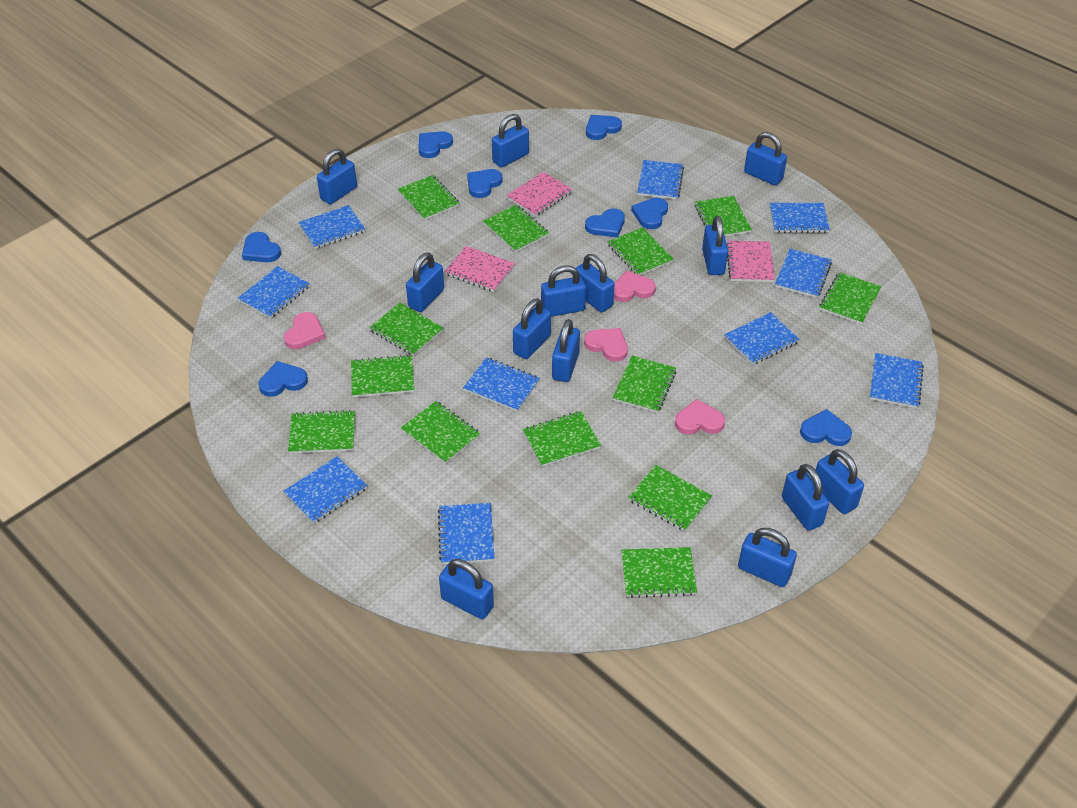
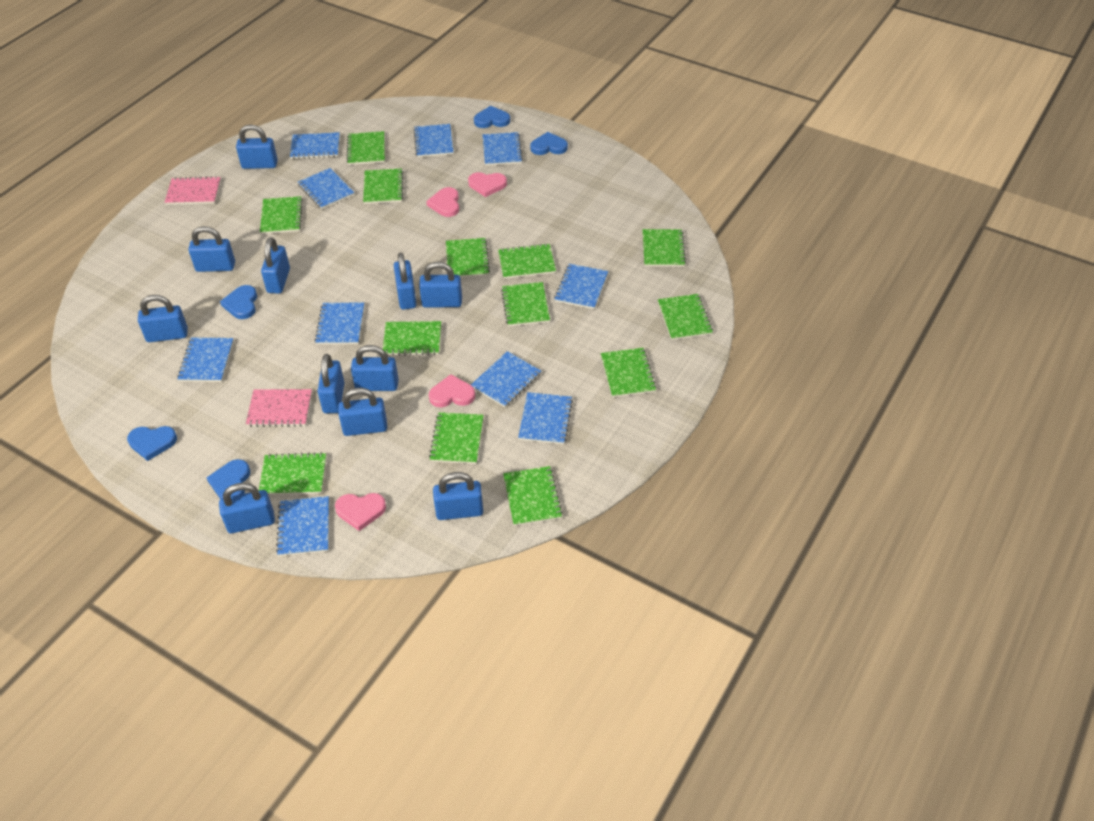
blue heart: [242,232,281,262] [259,361,308,397] [418,131,453,158] [467,169,502,198] [585,208,625,237] [586,115,622,140] [631,198,668,229] [800,409,852,446] = 8 -> [127,426,177,461] [207,459,250,499] [220,285,257,319] [474,106,510,128] [530,132,568,155] = 5
blue padlock: [317,149,357,204] [406,252,444,312] [439,559,494,619] [492,114,529,168] [513,298,551,359] [541,265,586,317] [552,319,580,382] [576,254,615,312] [702,216,728,275] [738,528,797,587] [744,132,787,186] [782,464,829,531] [816,449,864,514] = 13 -> [138,295,188,342] [188,226,235,272] [219,483,275,533] [236,125,278,169] [261,237,290,294] [318,354,344,413] [338,388,387,436] [351,345,399,391] [394,253,417,310] [419,262,462,308] [433,472,483,520] = 11
pink notebook: [444,246,515,292] [506,172,573,216] [726,241,775,282] = 3 -> [165,176,221,205] [246,389,312,427] = 2

